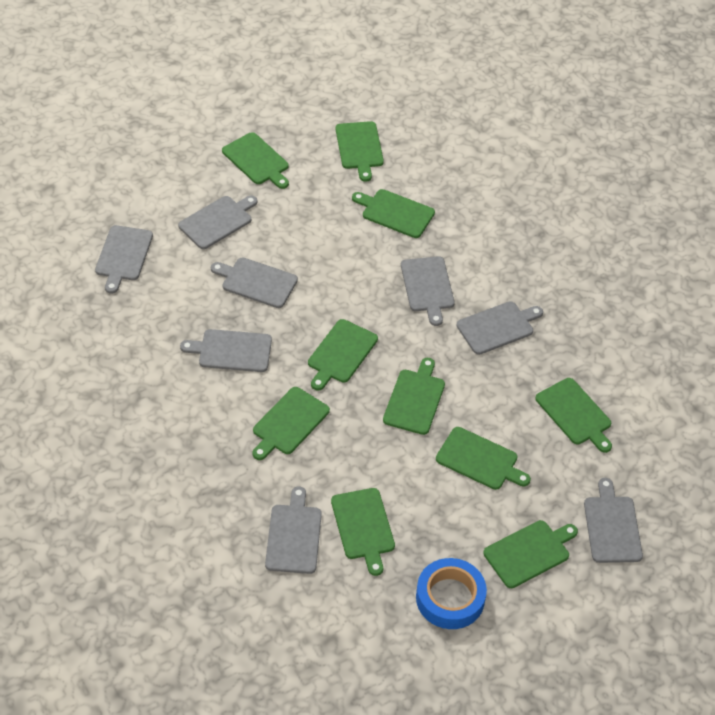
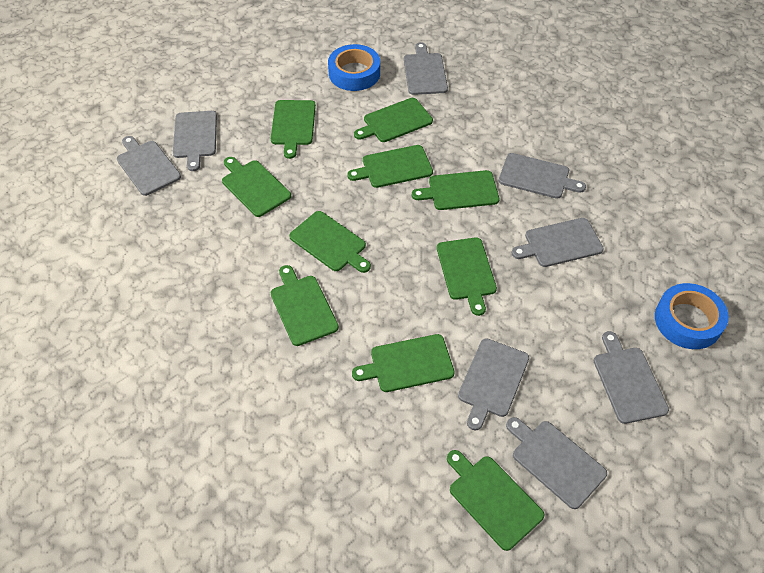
blue tape: [416,558,487,629] = 1 -> [328,44,380,91] [655,283,729,349] = 2

